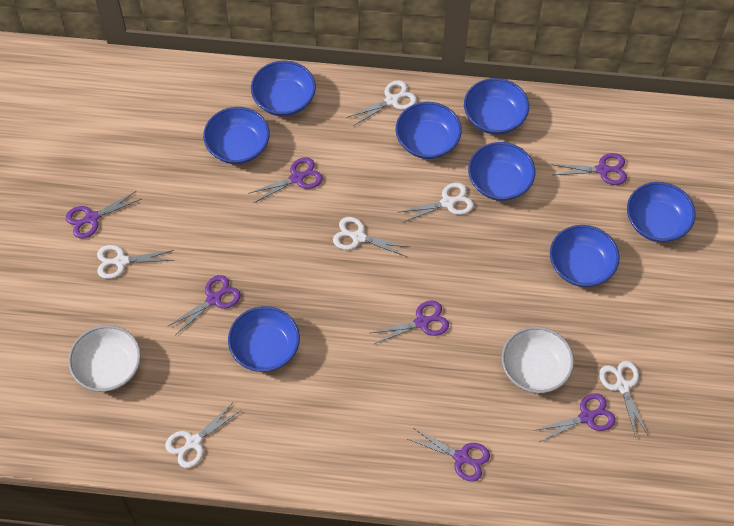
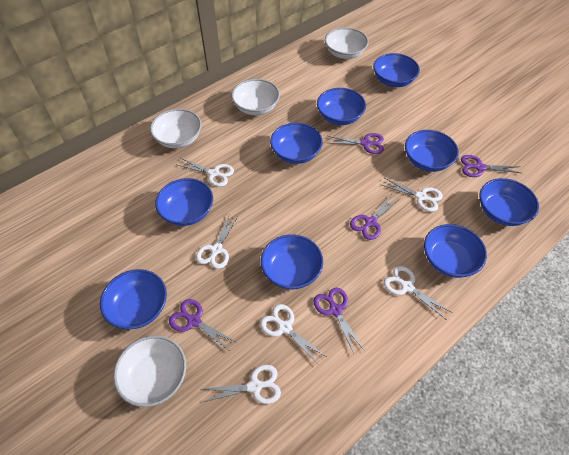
blue bowl: [203,107,270,164] [228,306,300,372] [251,61,316,116] [396,102,462,159] [464,78,529,135] [468,142,535,201] [550,225,620,287] [627,182,696,242] = 8 -> [100,269,167,329] [155,178,213,226] [261,234,323,289] [270,123,323,164] [317,88,366,125] [373,53,420,87] [405,130,459,172] [424,224,487,278] [480,178,539,226] = 9
purple scissors: [66,191,142,239] [167,275,241,334] [248,157,323,203] [371,301,449,345] [408,428,490,482] [536,393,616,442] [552,153,627,185] = 7 -> [169,299,238,352] [313,288,365,355] [328,133,384,154] [350,194,399,240] [461,155,521,177] = 5
white bowl: [68,325,141,392] [501,327,574,393] = 2 -> [113,335,186,407] [150,109,202,148] [232,79,280,115] [325,27,369,59] = 4

